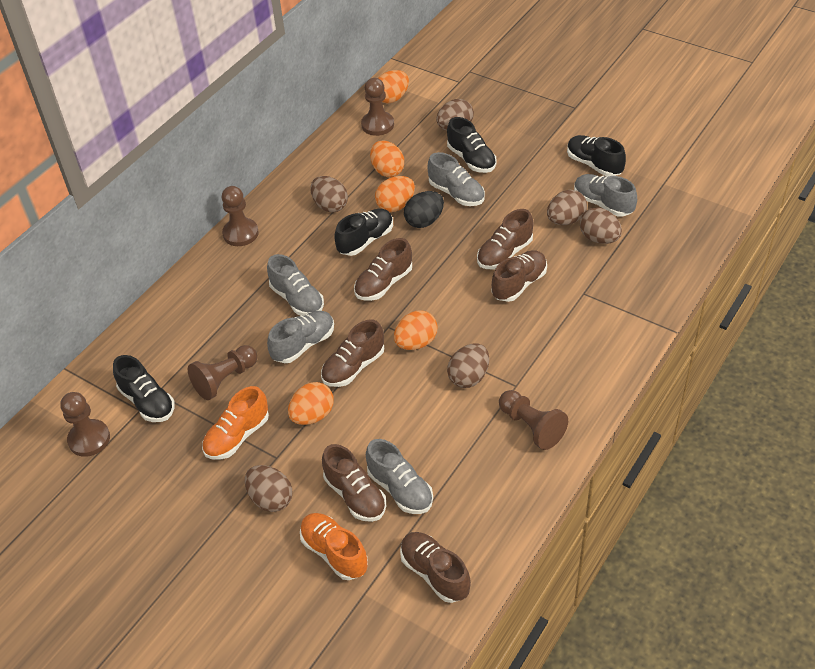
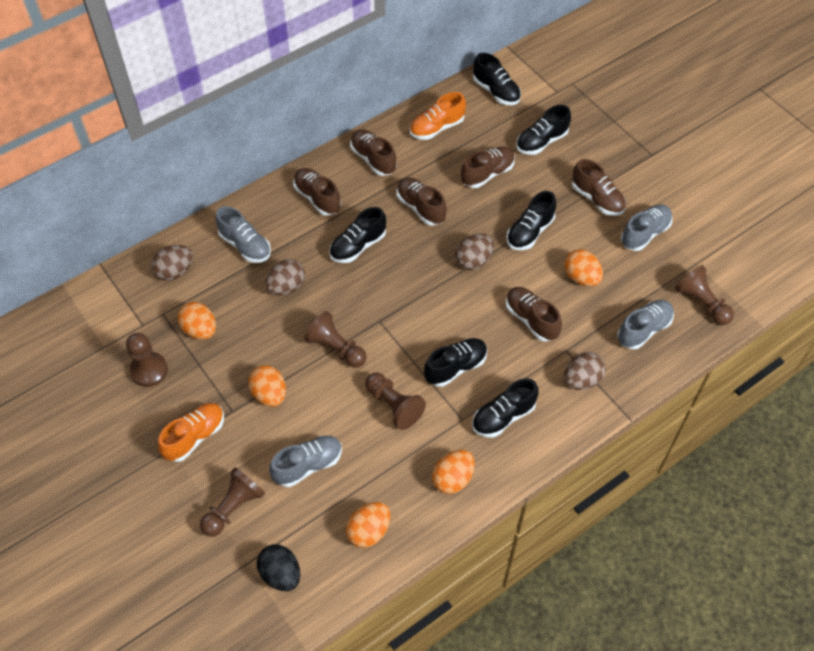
black shoe: [113,355,175,422] [334,209,393,256] [447,117,497,173] [567,135,626,176] = 4 -> [329,207,386,263] [424,338,487,387] [472,378,539,437] [473,53,521,105] [506,191,556,250] [516,105,571,155] = 6
brown egg: [245,465,292,512] [310,176,348,213] [436,99,474,131] [447,343,489,388] [547,190,587,225] [580,207,622,244] = 6 -> [151,245,193,281] [265,259,305,296] [455,234,494,270] [564,352,605,390] = 4
grey shoe: [267,254,324,316] [267,311,334,363] [366,439,433,514] [428,152,485,206] [574,174,637,217] = 5 -> [216,206,271,263] [269,436,342,487] [617,300,674,349] [621,205,673,251] = 4

